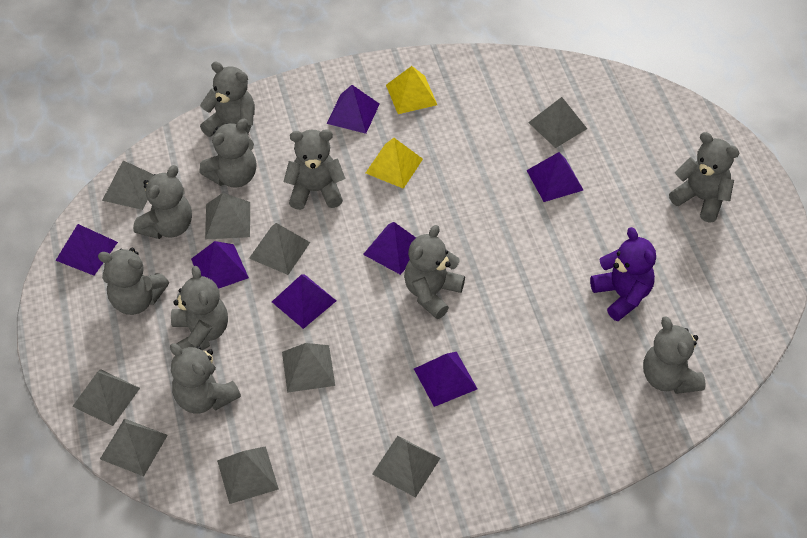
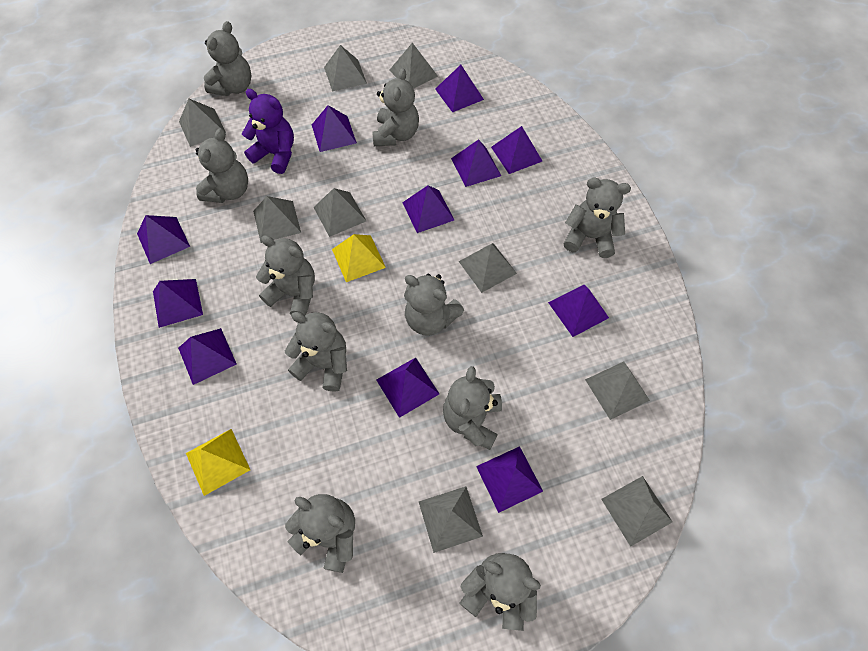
purple pyramid: [55,224,118,275] [191,241,249,289] [272,275,336,329] [327,85,380,134] [363,222,416,275] [414,352,477,407] [526,152,583,202] = 7 -> [137,215,190,264] [153,279,203,328] [178,328,237,385] [312,105,357,152] [376,358,439,418] [402,185,454,233] [435,65,484,113] [451,139,501,187] [476,446,543,513] [491,126,542,174] [548,285,609,337] = 11

